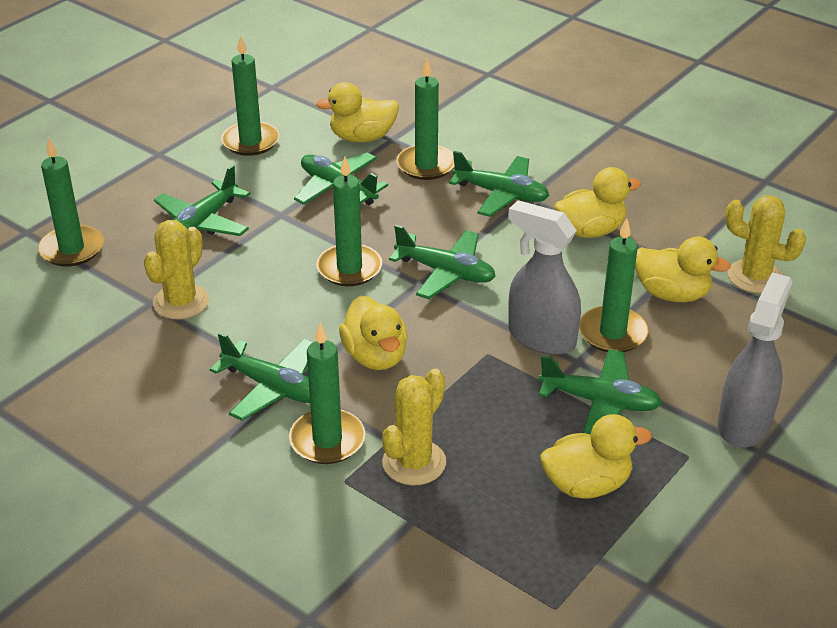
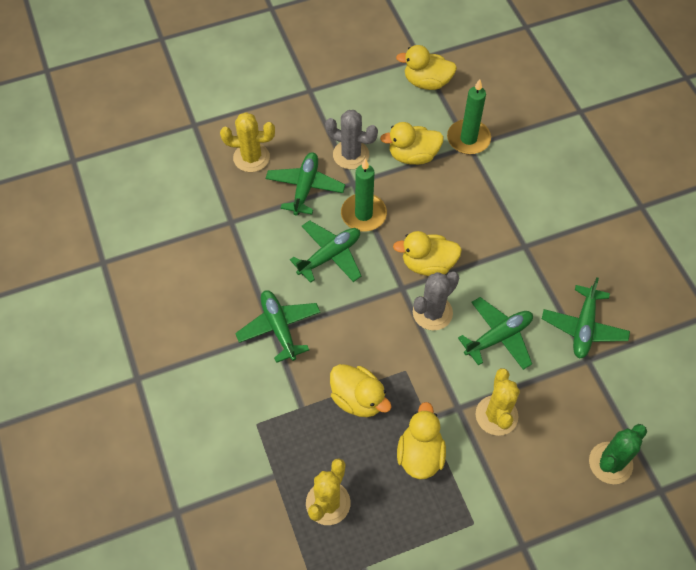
green cactus: none = 0 -> [589,424,647,484] = 1
green candle: [38,138,104,267] [221,36,279,156] [289,322,365,464] [317,157,382,286] [397,58,454,180] [579,218,649,352] = 6 -> [341,158,387,232] [447,79,491,154] = 2
green plane: [154,165,250,236] [210,332,313,421] [294,152,388,205] [389,225,496,299] [449,151,550,217] [538,349,662,435] = 6 -> [235,290,320,363] [266,152,345,216] [290,220,361,283] [458,297,533,370] [542,277,630,359] = 5
grey cactus: none = 0 -> [325,110,378,169] [413,272,459,331] = 2
grey spray bottle: [508,200,581,355] [718,272,792,448] = 2 -> none = 0

